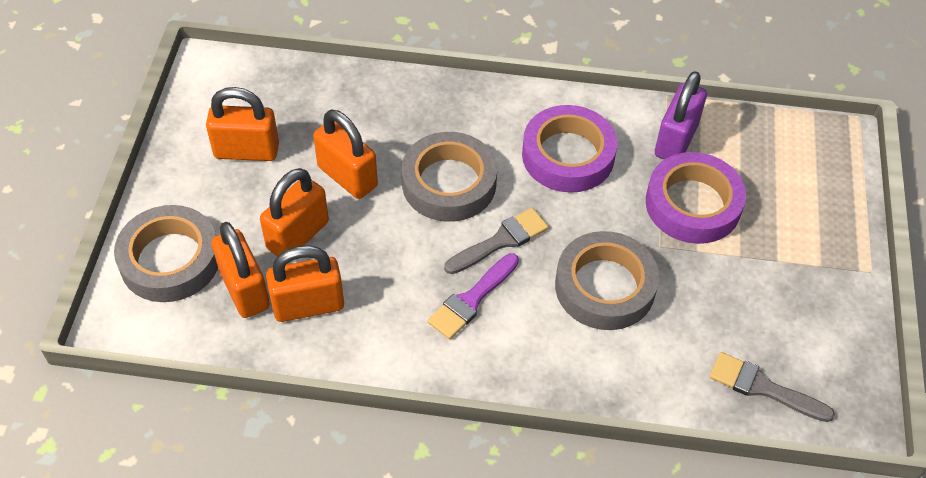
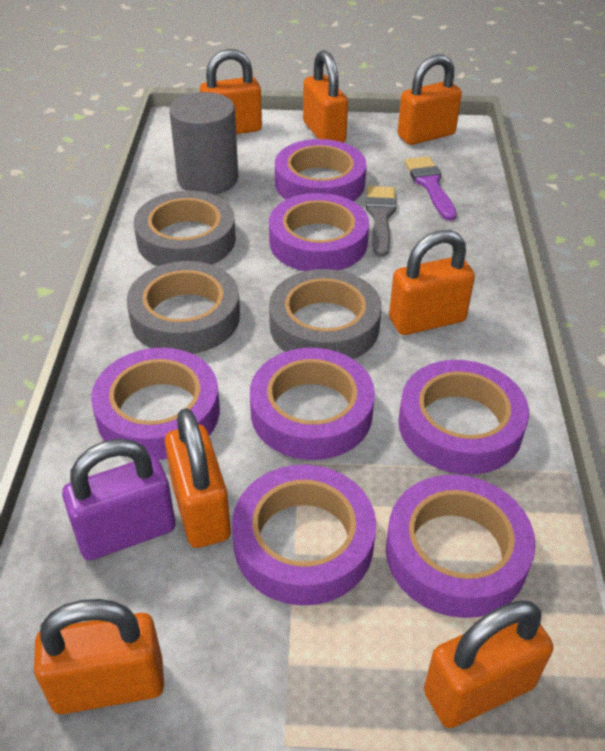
grey brush: [444,208,549,274] [709,352,835,422] = 2 -> [366,186,396,257] = 1
grey cylinder: none = 0 -> [170,92,239,194] = 1
orange padlock: [206,87,279,161] [211,222,270,318] [260,168,329,257] [266,245,344,322] [313,110,378,199] = 5 -> [34,599,164,714] [165,408,231,548] [200,49,262,134] [303,50,348,142] [389,230,475,335] [398,54,462,145] [424,600,553,728] = 7
purple tape: [522,105,617,193] [646,152,746,244] = 2 -> [91,348,220,460] [232,465,376,605] [250,348,375,460] [269,193,369,271] [275,139,367,201] [386,475,536,618] [398,360,529,475] = 7

